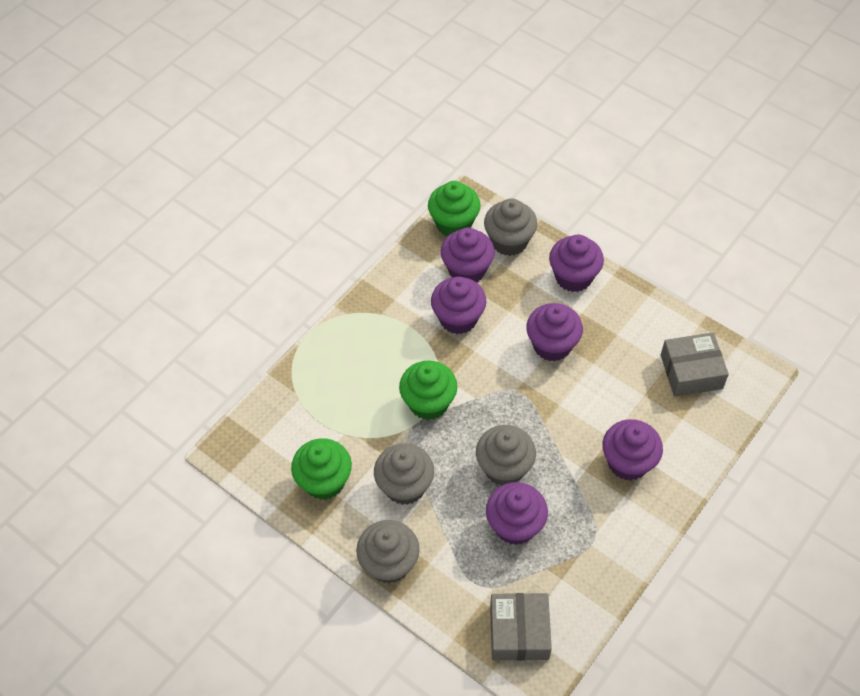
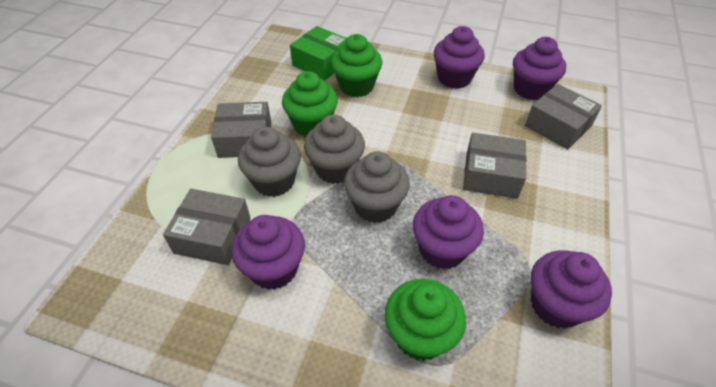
green box: none = 0 -> [290,26,347,80] = 1
grey box: [490,593,552,661] [661,332,729,397] = 2 -> [163,189,251,265] [211,102,271,158] [463,133,526,199] [525,84,602,150] = 4
grey cupcake: [356,520,420,584] [374,443,434,505] [476,425,536,486] [484,198,537,256] = 4 -> [238,127,301,197] [304,114,365,184] [344,151,410,223] = 3
purple cupcake: [431,277,486,334] [441,228,495,282] [486,482,548,545] [526,303,583,361] [549,234,604,292] [602,419,663,481] = 6 -> [231,215,305,290] [413,195,484,269] [434,26,485,89] [513,37,566,100] [531,250,612,329] = 5

